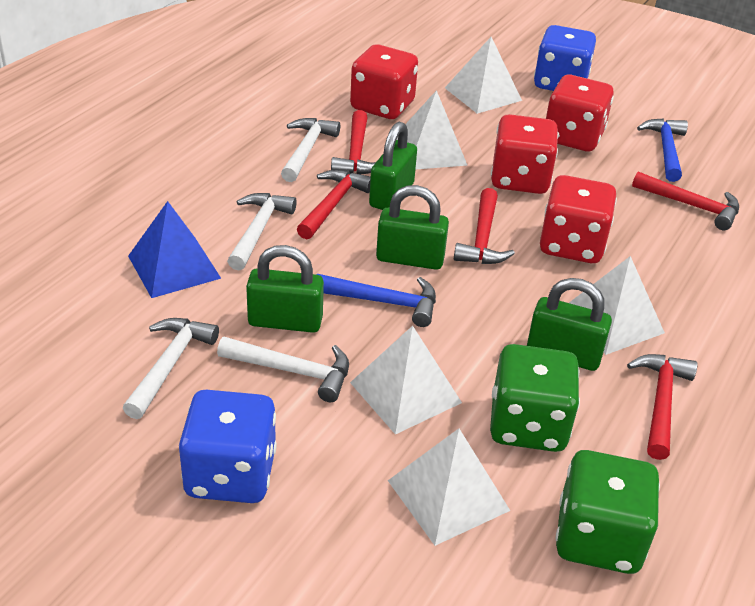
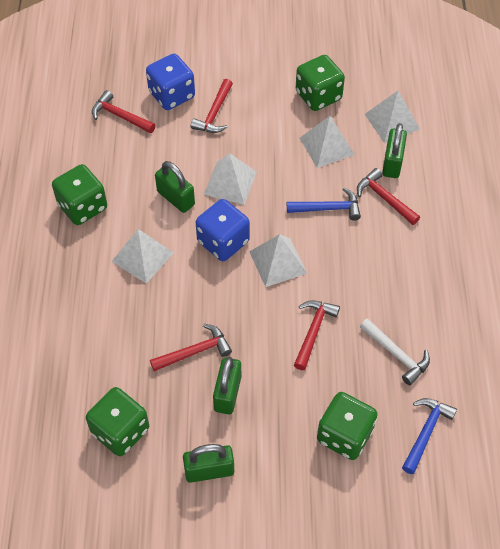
blue pyramid: [128,201,221,298] = 1 -> none = 0
green dice: [490,344,580,452] [556,450,660,574] = 2 -> [52,164,107,225] [86,387,149,456] [296,55,345,111] [317,392,378,460] = 4
red dice: [350,44,418,119] [491,114,558,194] [540,175,617,263] [546,75,614,151] = 4 -> none = 0
white hammer: [123,318,219,419] [217,337,349,402] [227,193,297,271] [281,118,340,182] = 4 -> [360,318,430,385] = 1

